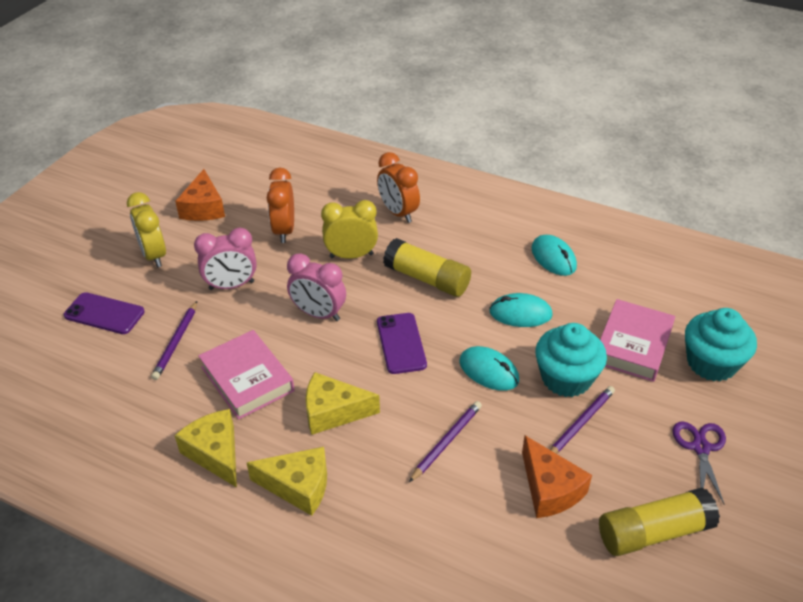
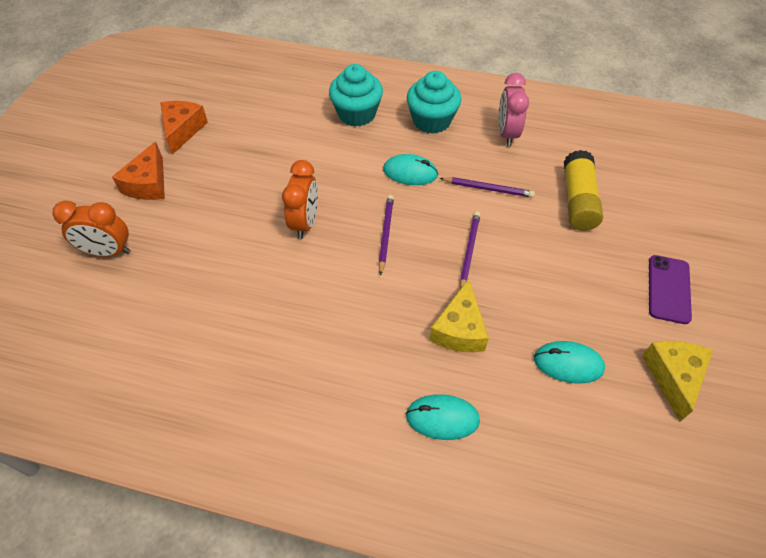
pink book: [198,330,295,420] [600,299,675,382] = 2 -> none = 0
pink clock: [194,228,257,290] [287,253,346,321] = 2 -> [498,73,529,146] = 1
purple phone: [64,292,145,334] [377,313,427,374] = 2 -> [649,255,692,324] = 1
purple scissors: [673,422,726,505] = 1 -> none = 0
yellow cheese: [174,409,237,488] [246,447,327,516] [306,372,380,435] = 3 -> [429,279,489,352] [642,341,713,422] = 2
yellow clock: [127,192,166,268] [321,200,378,259] = 2 -> none = 0
yellow glue stick: [383,238,471,297] [599,487,720,556] = 2 -> [564,150,603,230] = 1

